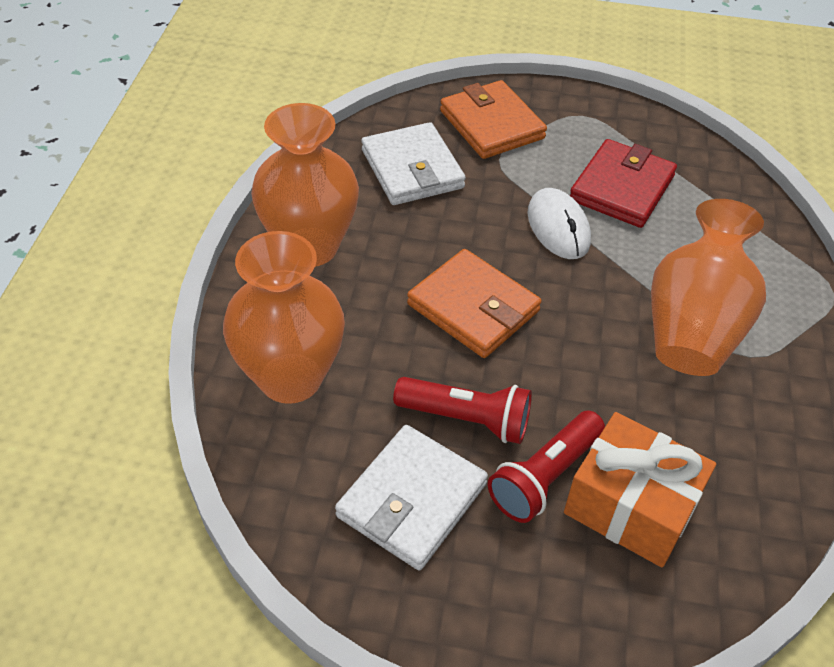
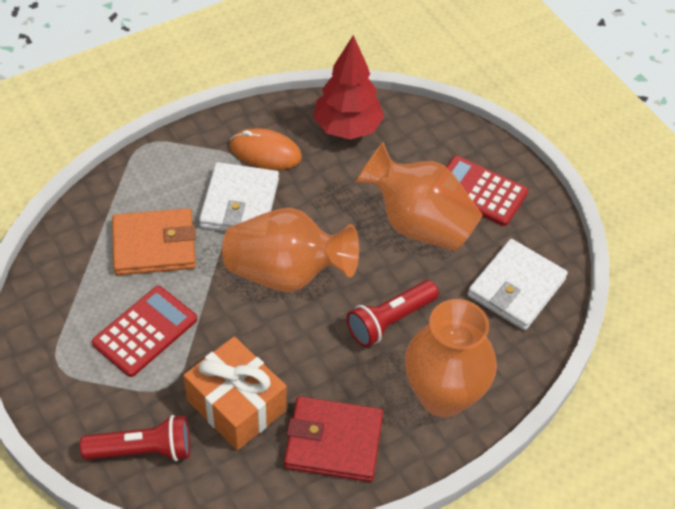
orange mouse: none = 0 -> [230,128,302,170] = 1
orange wallet: [407,249,542,358] [440,80,547,159] = 2 -> [112,208,196,275] = 1
red calculator: none = 0 -> [92,286,197,377] [446,156,528,226] = 2
red tree: none = 0 -> [313,35,384,140] = 1
white mouse: [527,188,591,259] = 1 -> none = 0

